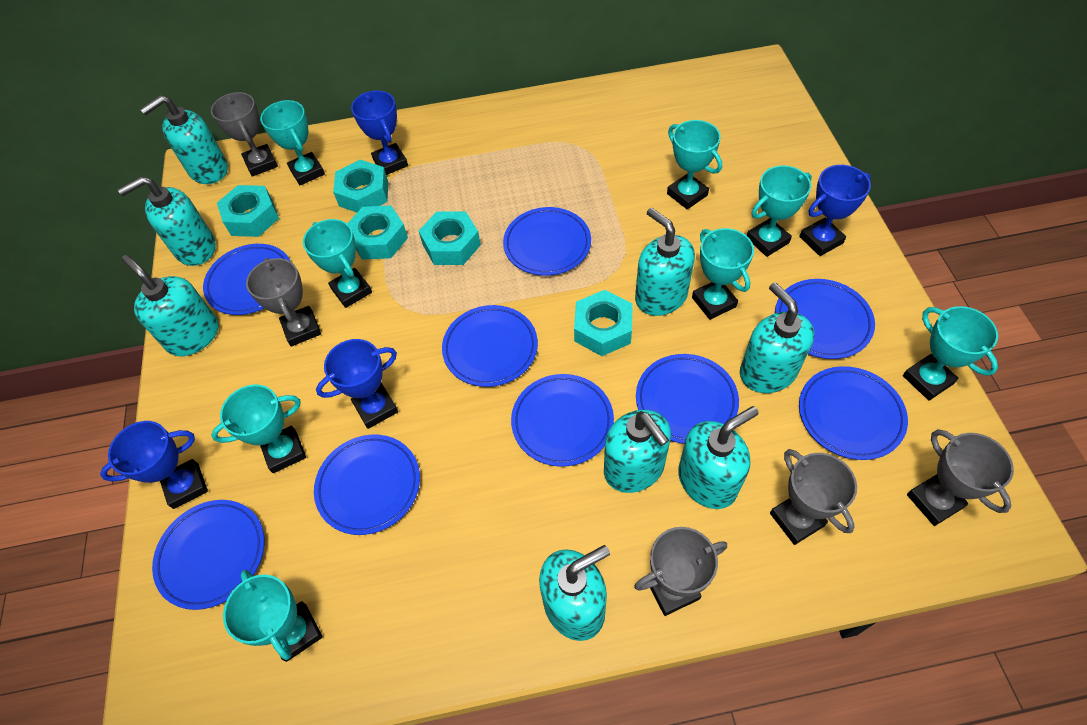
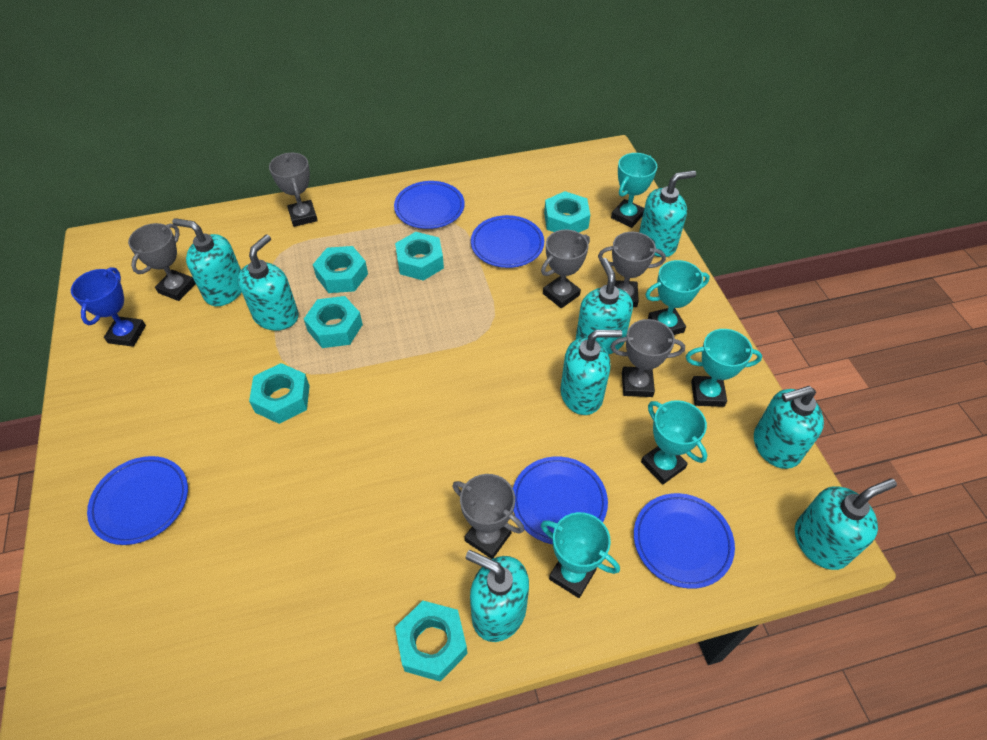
blue plate: [152,500,264,610] [203,244,291,315] [314,435,420,535] [442,305,538,387] [503,207,591,276] [511,374,614,467] [636,354,739,444] [775,279,875,359] [799,366,908,460] = 9 -> [87,456,188,545] [394,181,465,229] [471,215,544,268] [513,456,608,544] [634,493,735,589] = 5
blue trophy: [100,421,208,509] [316,339,398,429] [351,91,408,175] [799,165,871,256] = 4 -> [71,267,146,347] = 1
grey trophy: [211,92,278,177] [246,258,321,346] [634,527,727,616] [770,449,857,545] [907,429,1014,526] = 5 -> [128,223,196,301] [269,153,318,227] [453,474,524,559] [541,229,590,308] [598,232,666,307] [610,319,685,397] = 6
turquoise nut: [217,185,279,237] [333,160,388,213] [347,205,408,260] [419,211,481,265] [574,290,633,356] = 5 -> [249,363,310,424] [304,296,363,348] [313,246,368,293] [395,232,444,281] [395,601,468,682] [544,191,590,232] = 6
turquoise trophy: [211,385,306,473] [223,570,323,662] [260,100,325,185] [303,219,372,308] [667,120,722,209] [692,228,754,320] [747,165,812,257] [903,306,998,401] = 8 -> [541,512,620,598] [611,153,657,228] [641,400,707,485] [645,260,710,335] [686,329,762,407] = 5

